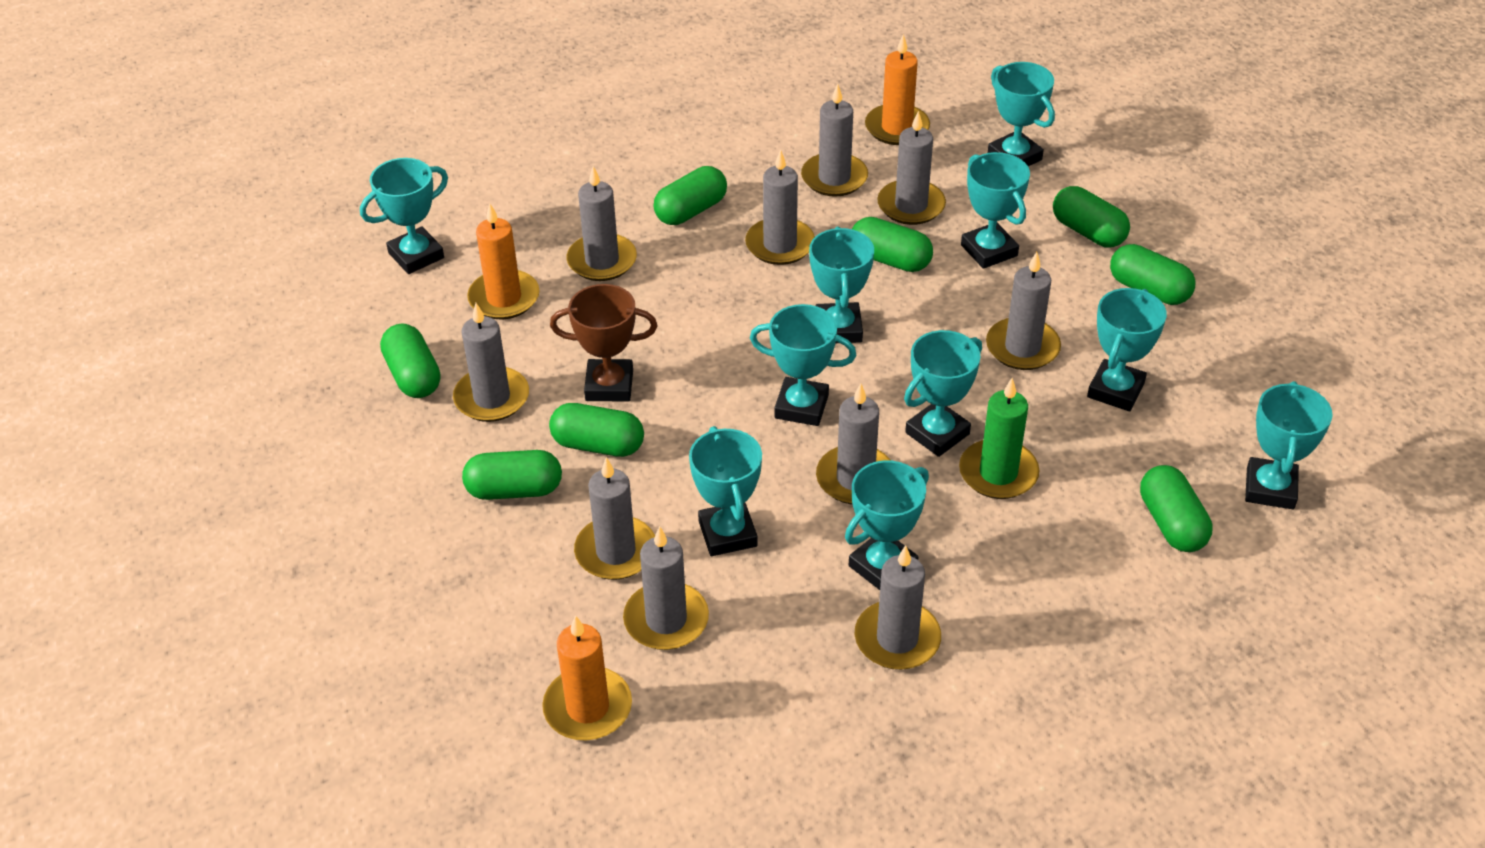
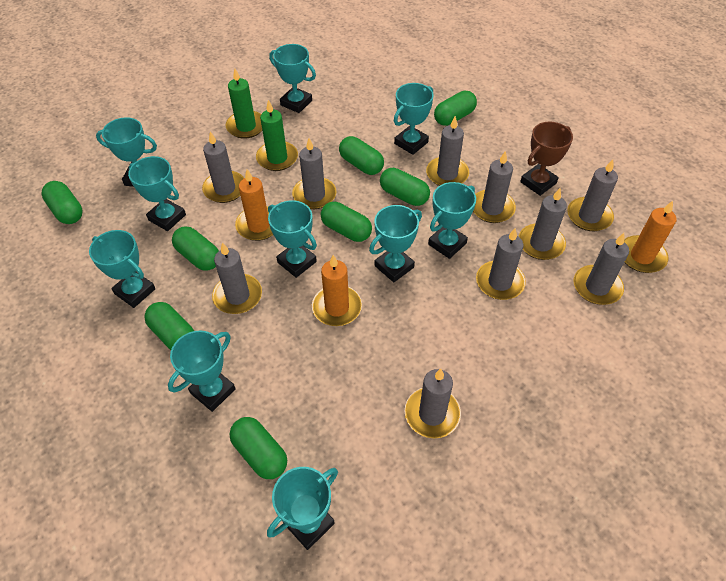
green candle: [959,378,1039,499] = 1 -> [225,69,262,139] [256,100,298,171] = 2

